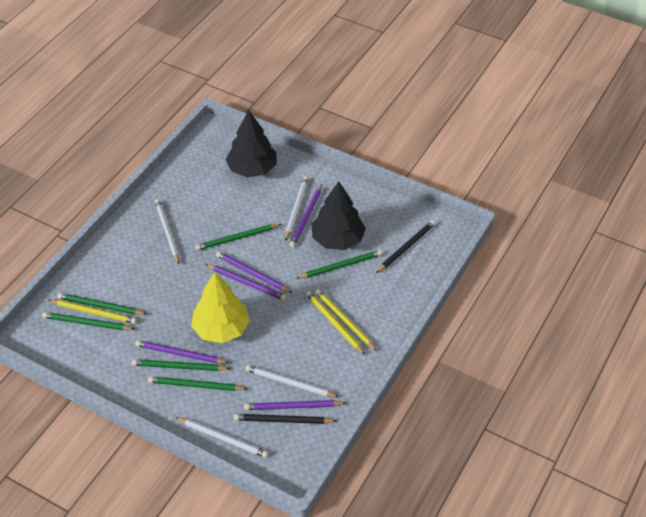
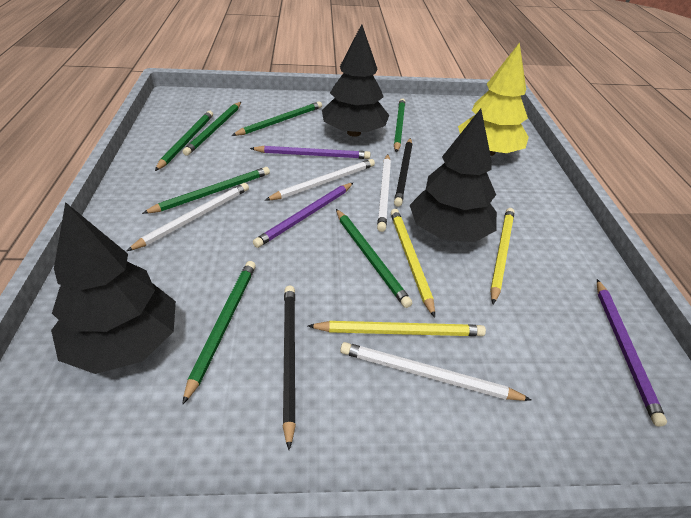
black tree: [225,110,277,177] [312,181,366,250] = 2 -> [51,202,176,374] [322,24,389,137] [410,109,497,242] = 3
green pencil: [42,312,134,330] [57,293,146,315] [132,359,231,371] [148,376,247,391] [195,224,281,251] [296,250,382,279] = 6 -> [142,167,270,214] [155,111,213,171] [182,261,256,405] [183,102,241,156] [231,101,322,136] [336,209,412,308] [394,98,405,153] = 7
purple pencil: [135,340,229,363] [206,264,287,301] [216,251,293,293] [244,400,346,410] [289,184,322,247] = 5 -> [250,146,370,159] [253,183,353,248] [597,279,667,427] = 3

